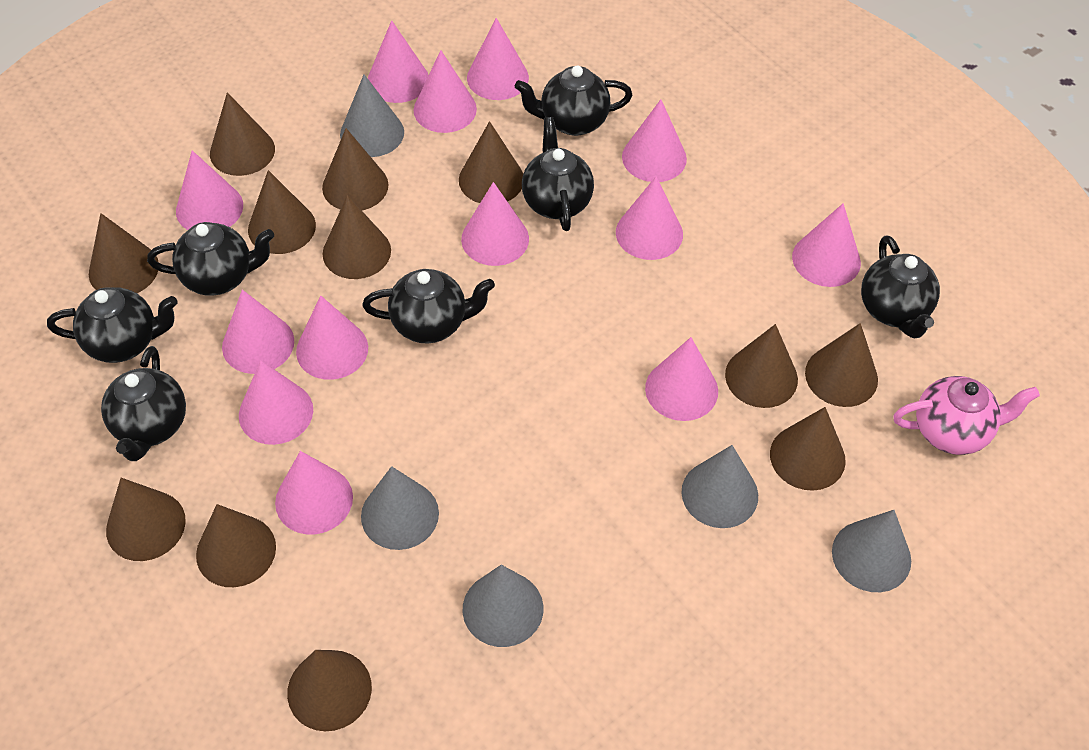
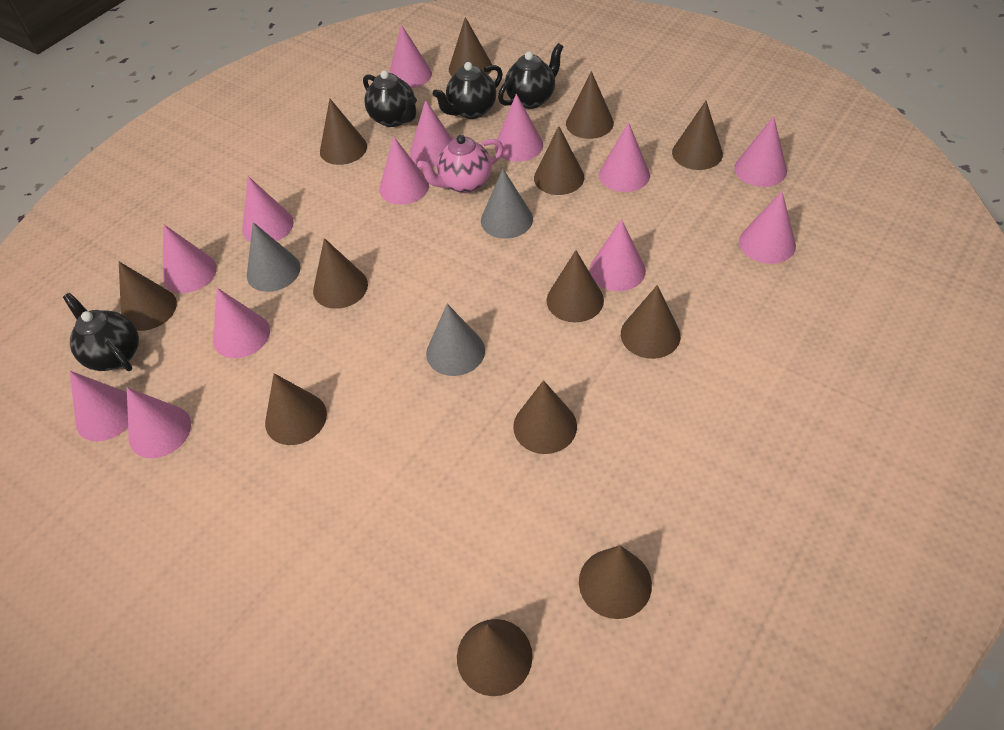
black teapot: [47,287,178,363] [101,346,186,461] [147,222,274,296] [362,269,495,344] [515,66,632,136] [522,117,594,231] [861,236,940,338] = 7 -> [63,293,139,371] [363,70,417,127] [433,62,503,119] [498,43,564,109] = 4
brown cone: [89,213,158,293] [106,478,186,561] [196,504,276,587] [210,92,275,176] [248,170,316,254] [287,650,372,731] [322,128,388,211] [323,195,391,279] [459,121,523,203] [725,324,798,408] [770,407,846,491] [805,323,878,407] = 12 -> [119,262,177,331] [265,373,327,445] [313,238,368,309] [320,99,367,165] [449,17,492,76] [457,619,533,696] [513,380,577,454] [534,126,584,195] [547,250,604,323] [566,71,614,139] [579,545,652,619] [621,285,681,359] [672,101,723,170] = 13
grey cone: [340,74,404,157] [361,466,439,550] [462,565,543,647] [681,445,758,528] [832,510,911,592] = 5 -> [247,222,301,292] [426,304,485,376] [481,169,533,239] = 3

